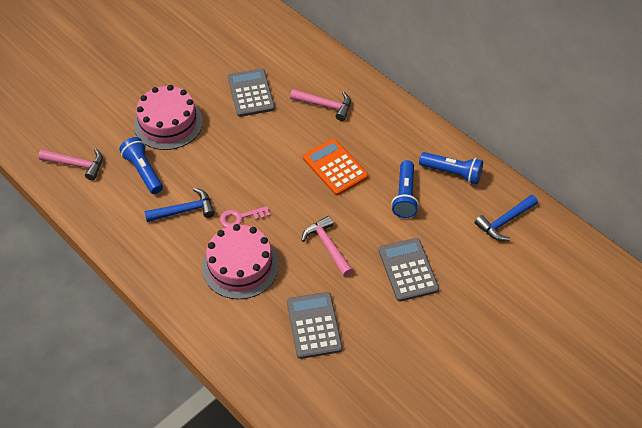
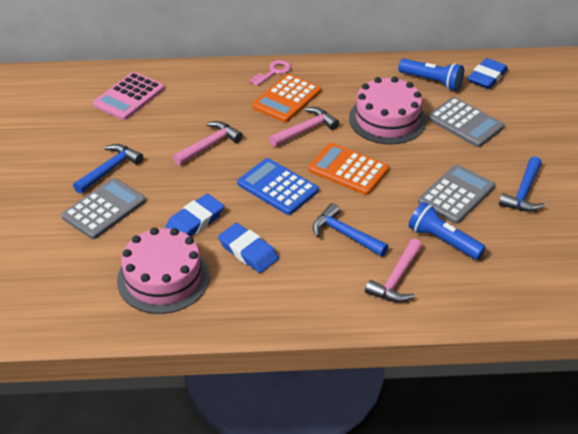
blue calculator: none = 0 -> [237,158,319,215] = 1
blue eraser: none = 0 -> [165,194,224,237] [218,223,279,273] [468,58,508,89] = 3
blue flashlight: [119,137,163,194] [391,160,419,218] [419,152,483,184] = 3 -> [398,59,464,91] [408,202,486,260] = 2
blue hammer: [144,188,215,222] [475,195,538,241] = 2 -> [73,144,143,194] [313,203,389,257] [499,156,545,212] = 3
orange calculator: [303,139,368,195] = 1 -> [252,74,321,122] [308,143,389,195] = 2
pink calculator: none = 0 -> [93,72,165,120] = 1

